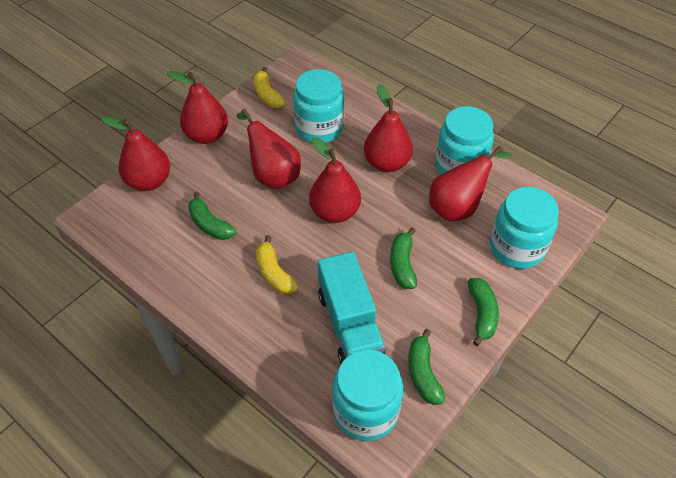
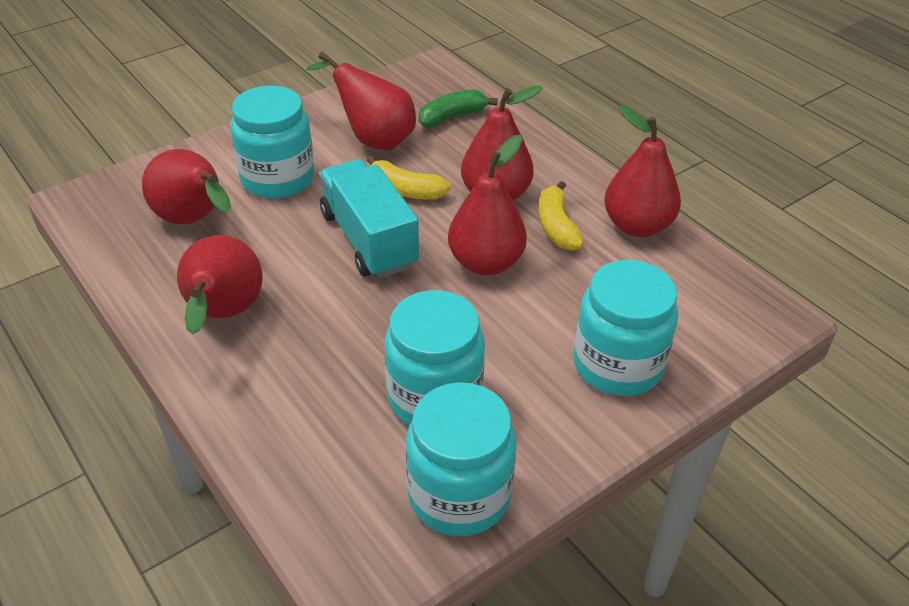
green banana: [188,192,236,240] [390,228,417,289] [408,329,445,405] [468,278,499,346] = 4 -> [419,89,498,128] = 1

